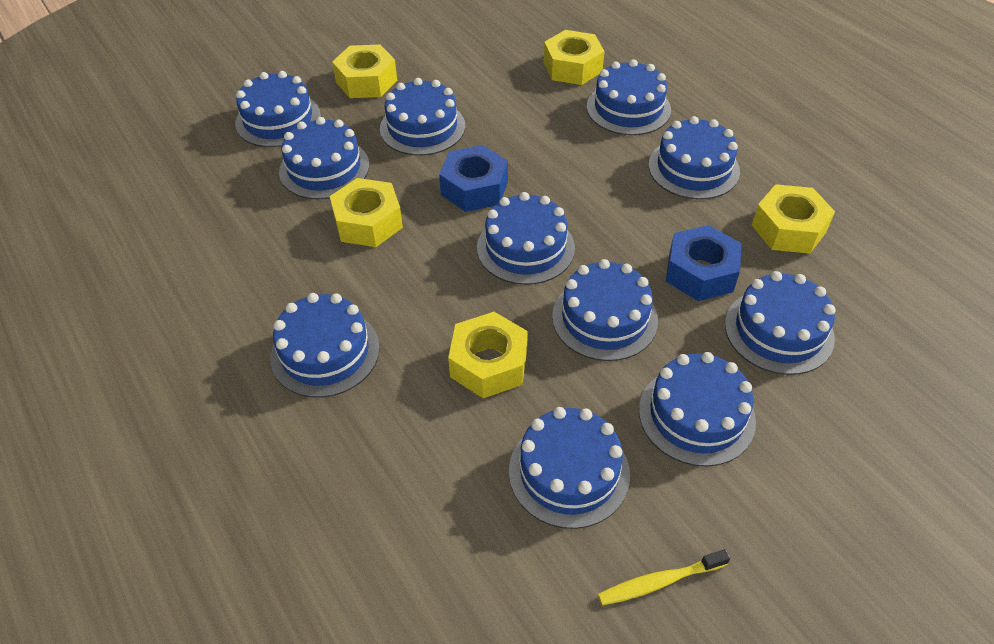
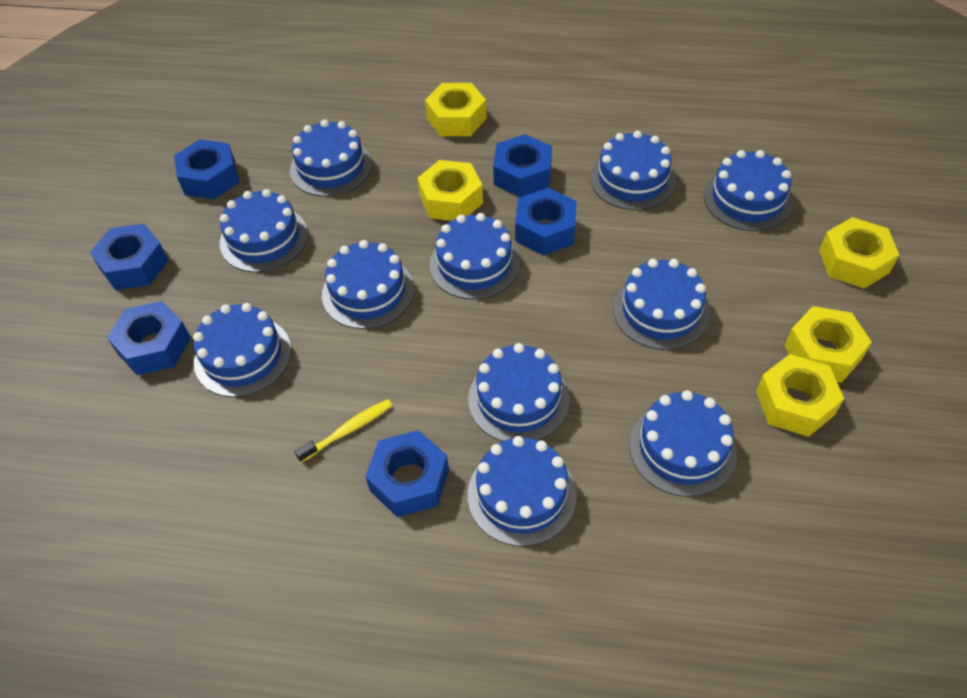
blue nut: [439,145,508,212] [666,225,742,301] = 2 -> [90,224,169,290] [107,301,191,375] [174,139,239,199] [365,430,449,517] [493,134,552,197] [515,188,577,255] = 6

